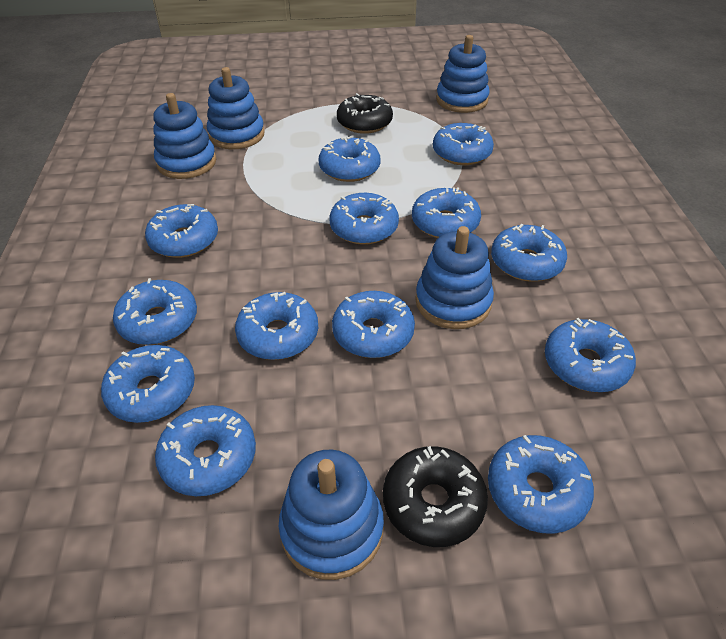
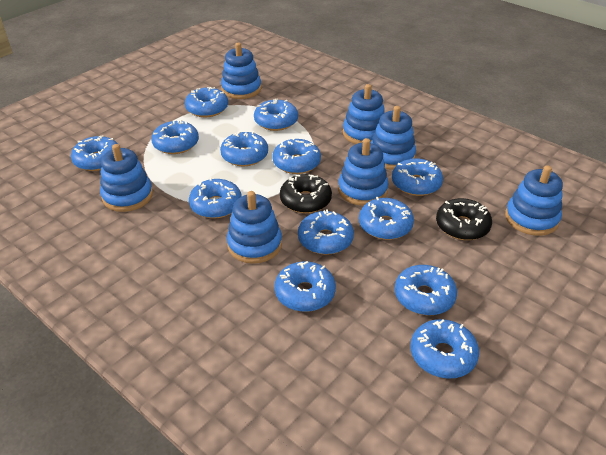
blue stacking toy: [153,93,216,179] [207,67,265,149] [279,450,384,580] [415,226,494,329] [436,35,490,113] = 5 -> [100,144,153,212] [221,43,262,99] [227,191,282,264] [338,138,389,206] [343,84,385,144] [371,106,416,170] [505,165,563,236] = 7

